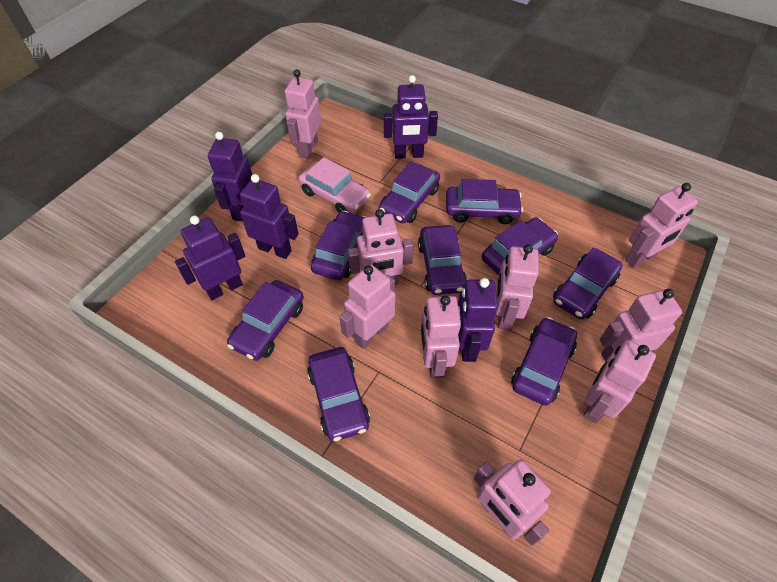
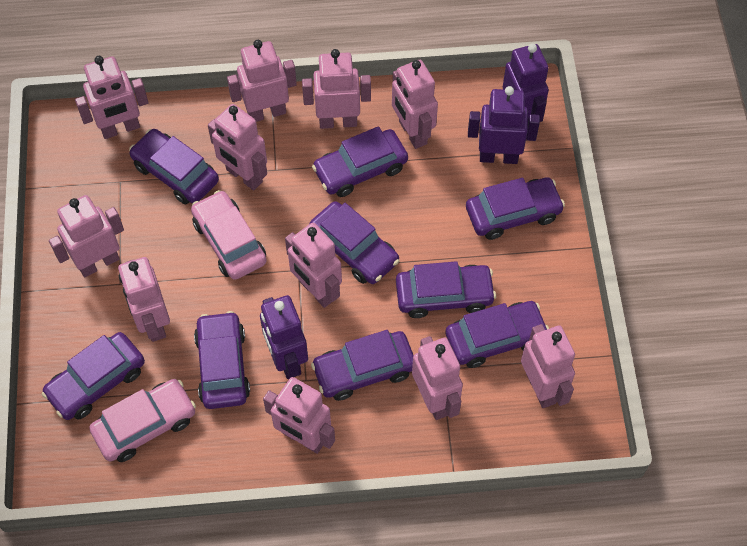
pink car: [298,157,371,214] = 1 -> [89,379,196,462] [191,190,267,280] = 2
pink robot: [285,69,321,159] [339,264,396,349] [348,209,414,285] [420,295,461,378] [474,459,551,546] [496,244,539,330] [583,340,656,424] [600,289,682,362] [625,183,698,268] = 9 -> [49,195,124,277] [75,56,148,139] [118,257,170,342] [208,104,267,190] [227,40,297,122] [263,377,335,454] [285,223,342,308] [302,49,371,129] [392,60,438,149] [412,336,463,420] [521,324,575,408] = 11
purple robot: [175,216,245,300] [208,132,252,221] [237,174,298,259] [384,75,438,159] [458,278,498,362] = 5 -> [260,295,308,379] [468,86,540,164] [503,44,549,122] = 3

